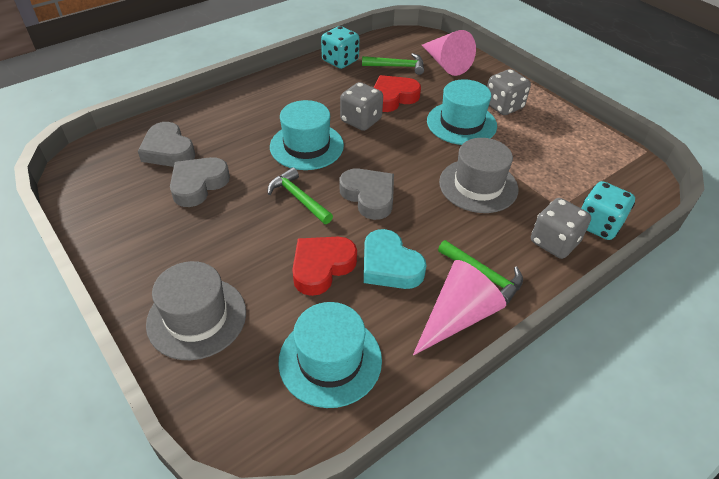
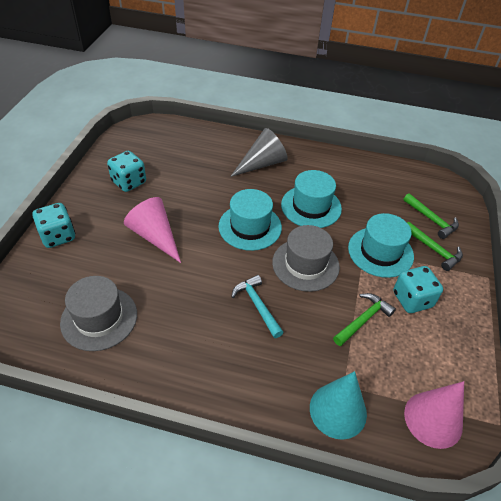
grey cone: none = 0 -> [230,128,288,177] = 1
grey dice: [340,82,383,131] [487,69,531,115] [531,198,591,259] = 3 -> none = 0
grey heart: [138,122,195,167] [170,157,230,207] [340,168,394,220] = 3 -> none = 0
red heart: [292,237,357,296] [374,75,421,112] = 2 -> none = 0
turquoise cone: none = 0 -> [310,371,367,440] = 1
turquoise dice: [321,26,359,69] [581,181,635,240] = 2 -> [33,203,75,248] [107,151,146,192] [393,266,443,313] = 3
turquoise hammer: none = 0 -> [231,275,284,338] = 1
turquoise heart: [364,229,427,289] = 1 -> none = 0

